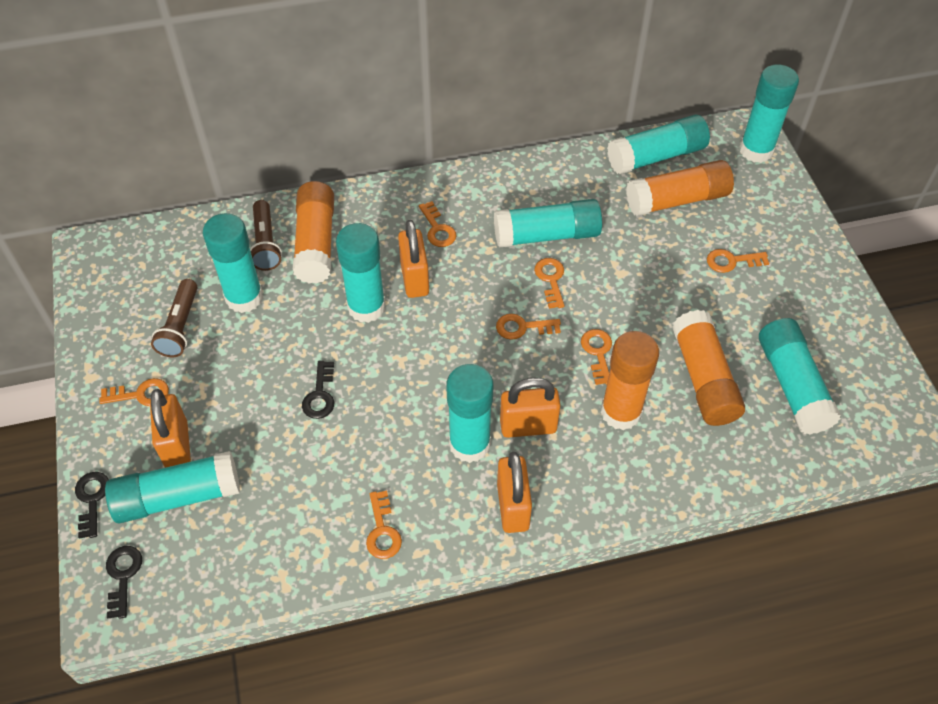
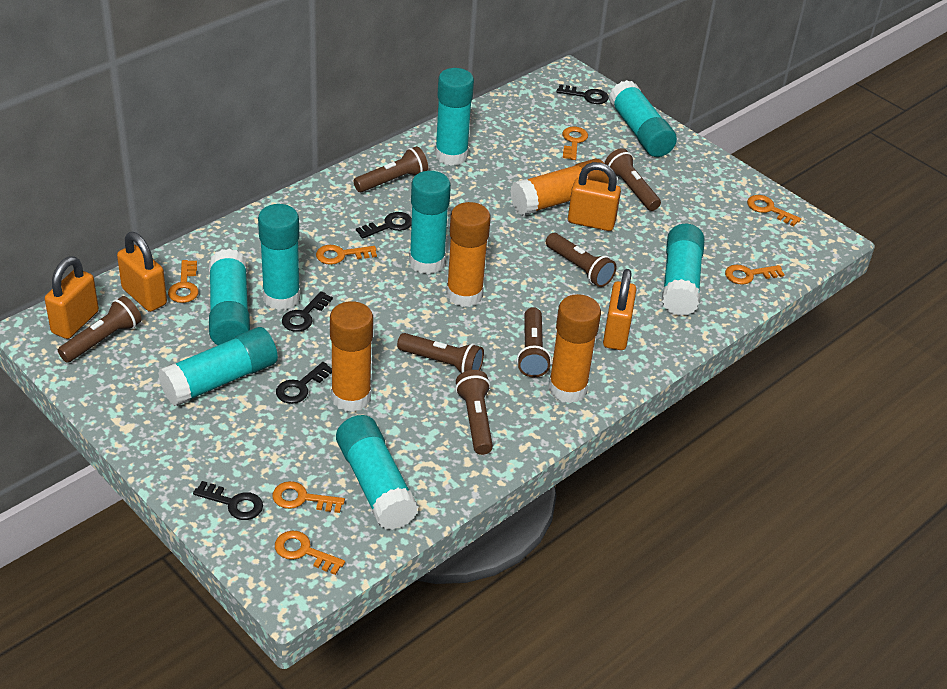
black key: [75,472,109,539] [106,546,142,618] [302,360,334,419] = 3 -> [193,481,263,520] [276,362,332,404] [282,291,333,332] [356,212,412,239] [556,84,609,104] = 5
brown flashlight: [151,279,198,357] [250,200,282,271] = 2 -> [58,296,142,363] [354,146,428,192] [397,333,484,373] [455,370,493,455] [517,307,551,377] [546,233,616,287] [605,148,661,211] = 7

